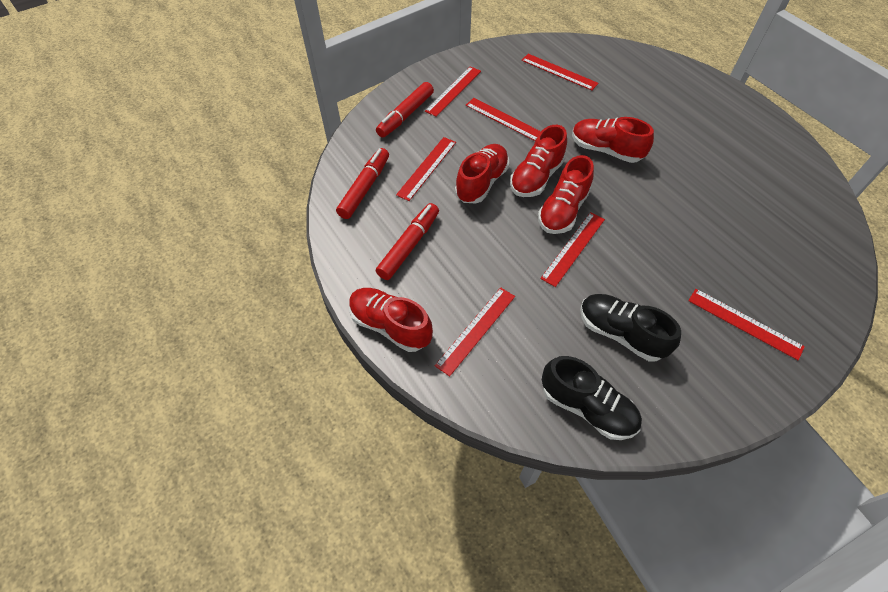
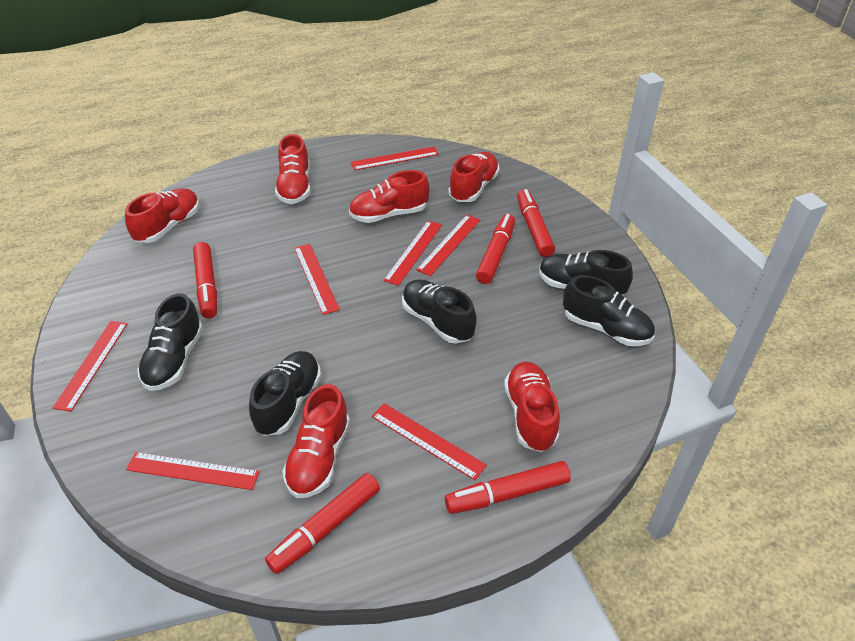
black shoe: [542,356,642,440] [580,294,681,361] = 2 -> [137,293,203,391] [249,351,321,436] [402,279,477,344] [539,250,633,296] [563,275,655,346] = 5
red marker: [336,148,389,219] [376,82,434,138] [376,203,439,280] = 3 -> [193,242,217,319] [265,473,380,574] [445,461,571,514] [476,214,515,284] [517,189,555,257] = 5
red shoe: [349,288,433,352] [455,144,509,203] [510,125,567,197] [538,155,594,234] [572,117,654,163] = 5 -> [125,188,199,243] [275,134,311,204] [282,384,350,498] [349,170,429,223] [448,152,500,202] [504,362,560,452] = 6

